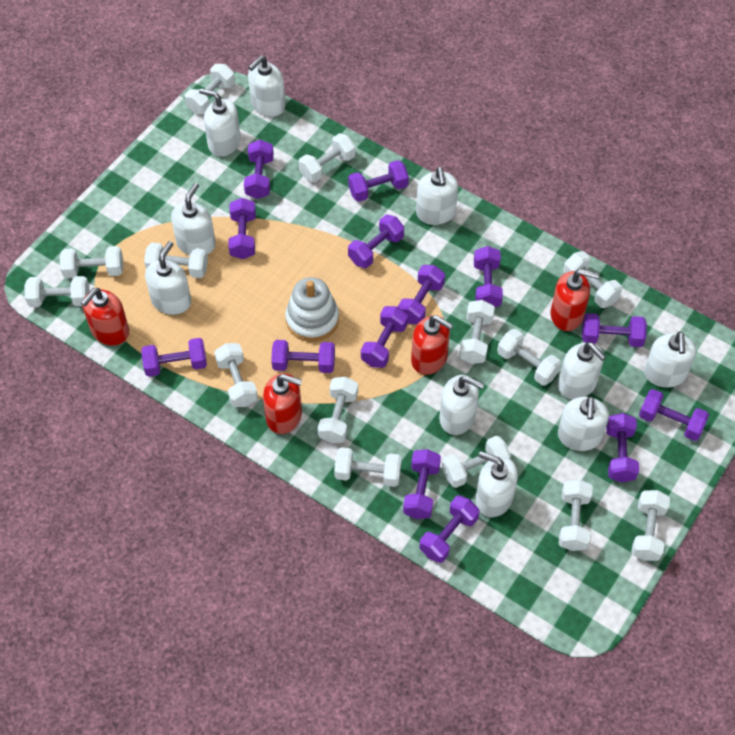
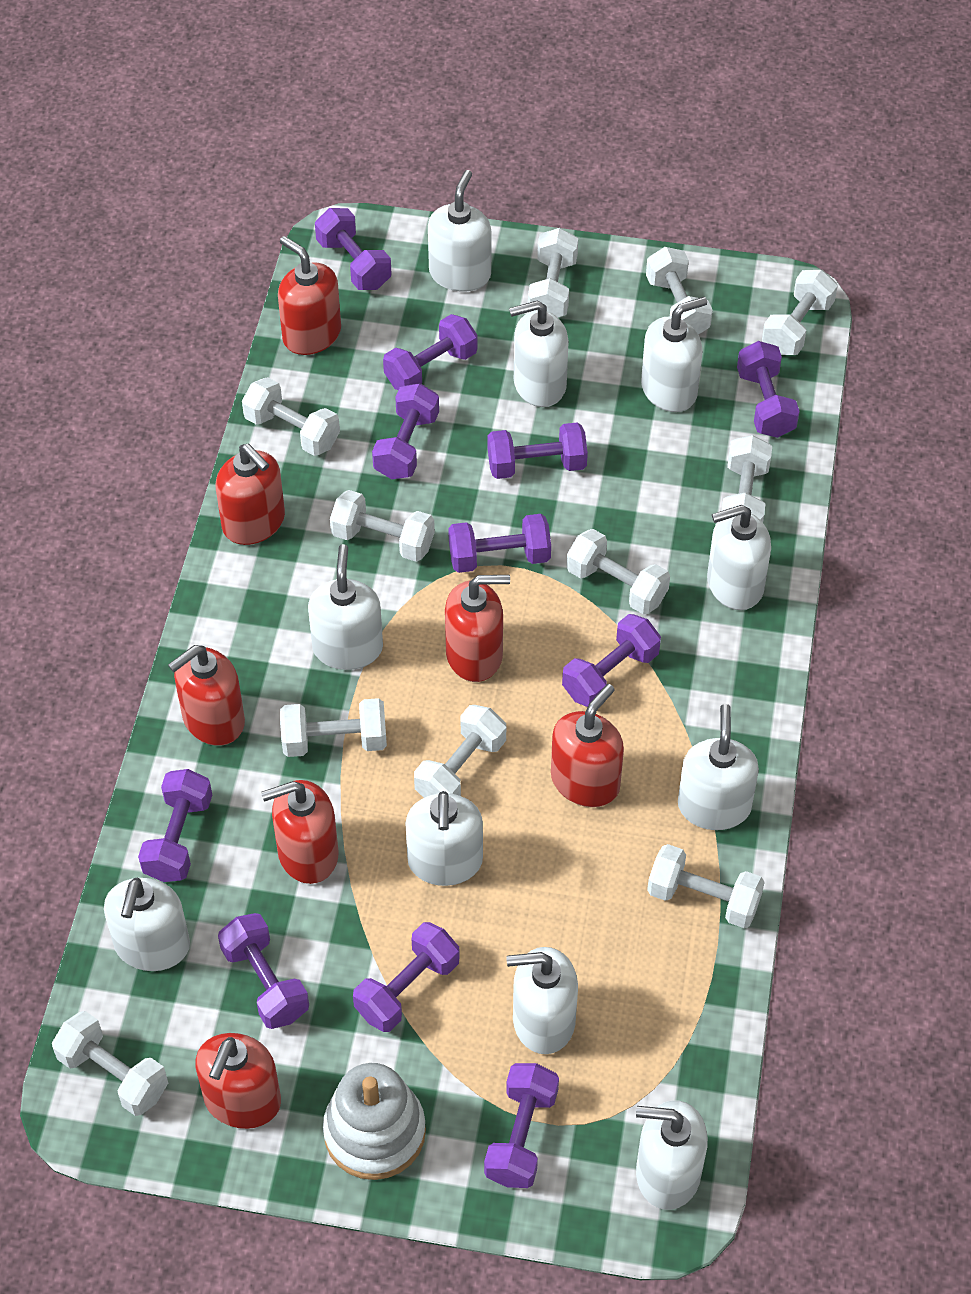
purple dumbbell: [142,338,207,377] [228,198,256,259] [244,140,274,199] [271,340,335,373] [348,160,409,202] [348,215,404,268] [361,306,408,368] [398,265,445,324] [403,449,441,519] [420,495,479,563] [474,246,503,307] [582,313,647,347] [606,413,639,482] [639,389,709,441] = 14 -> [138,769,212,882] [218,913,309,1029] [315,208,392,290] [353,922,460,1032] [372,383,439,479] [383,314,478,390] [448,514,551,573] [484,1063,559,1188] [488,423,588,479] [562,614,661,707] [737,341,800,438] = 11
red soap dispenser: [81,288,129,346] [263,373,302,434] [411,315,453,375] [551,269,599,331] = 4 -> [168,645,245,746] [195,1033,281,1129] [216,444,285,545] [261,780,338,884] [278,236,341,355] [445,575,510,682] [551,684,624,807] = 7
white dumbbell: [25,276,89,307] [60,246,123,278] [144,243,208,278] [185,64,235,114] [214,343,258,407] [299,133,356,182] [318,377,358,443] [334,447,402,487] [442,436,511,488] [459,300,495,364] [497,329,561,386] [559,480,593,551] [563,251,622,308] [631,490,670,561] = 14 -> [52,1011,168,1116] [242,377,340,456] [280,698,387,757] [330,490,435,562] [414,705,506,798] [528,228,578,318] [567,529,670,614] [646,247,713,335] [647,844,765,928] [722,435,772,523] [762,270,838,355] = 11

